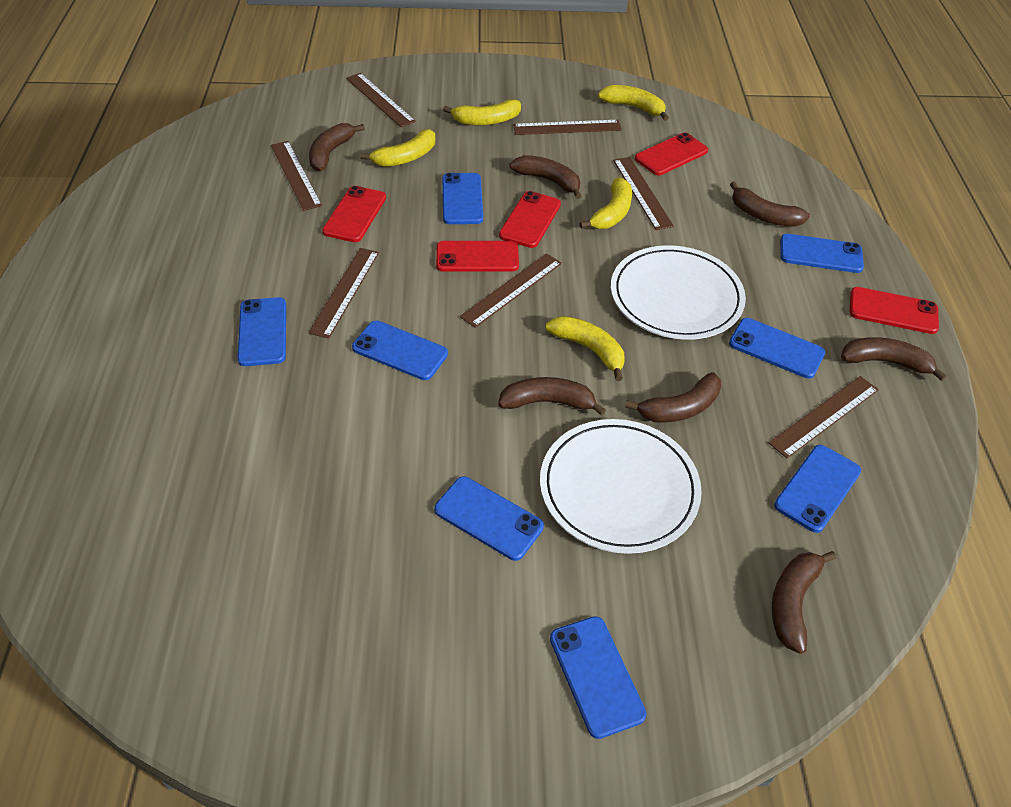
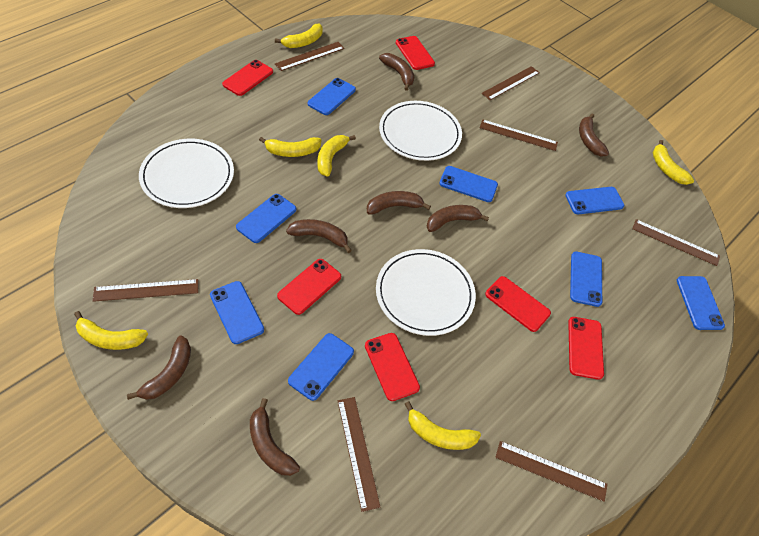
red phone: [322,186,386,242] [436,241,519,272] [499,191,561,248] [635,133,708,175] [850,287,939,334] = 5 -> [222,60,273,96] [277,259,341,315] [365,333,420,401] [396,36,435,70] [485,276,551,332] [568,317,604,380] = 6
white plate: [540,419,702,554] [611,245,746,340] = 2 -> [139,139,234,208] [376,249,476,336] [379,101,462,161] = 3
yellow banana: [360,129,435,167] [443,99,521,126] [545,316,625,381] [579,178,632,229] [598,85,669,121] = 5 -> [74,311,148,350] [259,137,322,157] [275,24,323,48] [317,135,356,177] [405,401,481,450] [653,140,694,185] = 6

